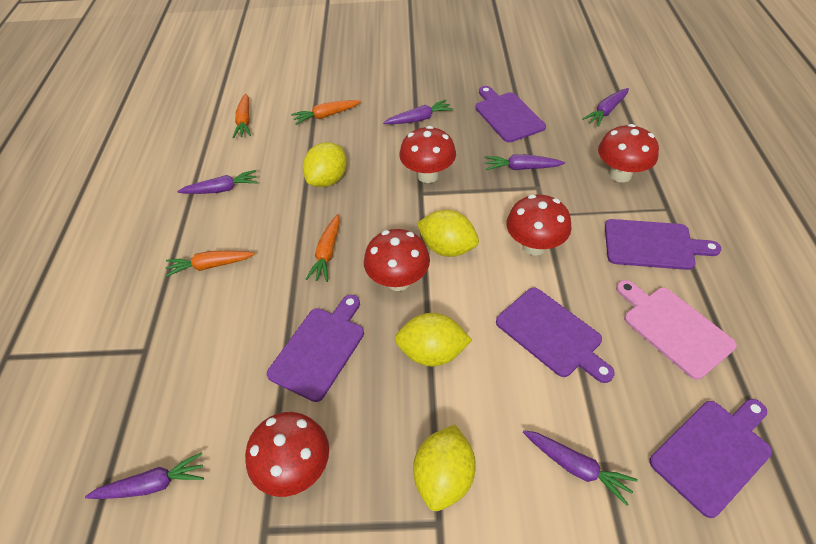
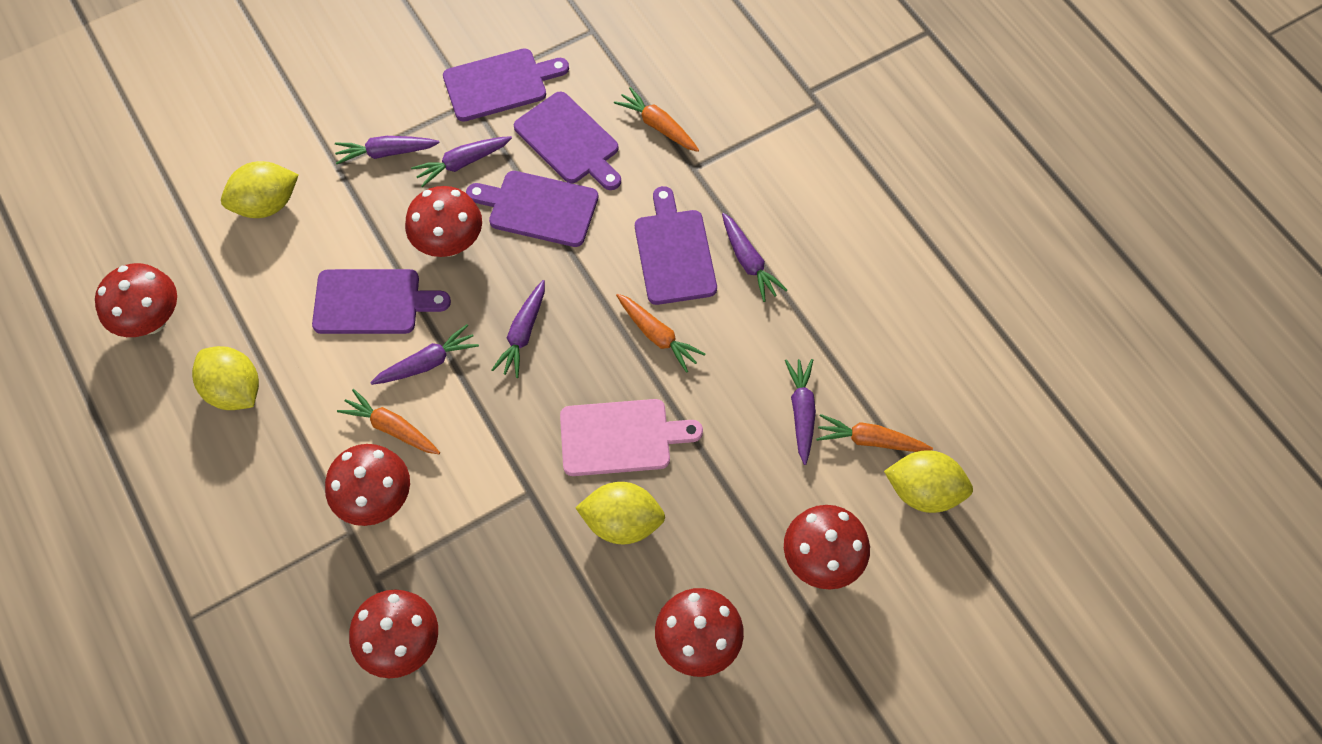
red mushroom: [245,412,329,497] [364,229,430,291] [399,126,456,183] [507,194,572,256] [598,124,659,182] = 5 -> [95,263,177,337] [325,444,410,526] [349,589,438,678] [405,186,482,257] [655,588,744,677] [784,505,870,590] = 6

